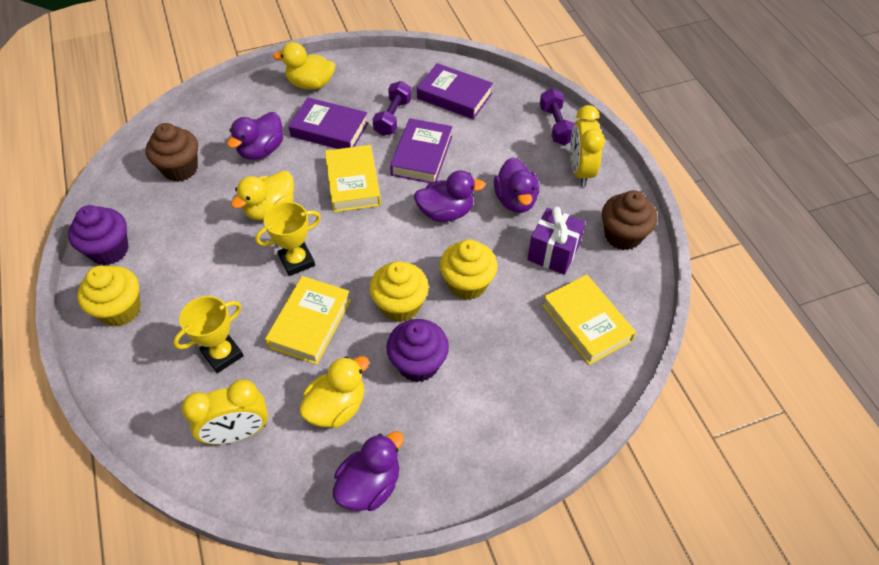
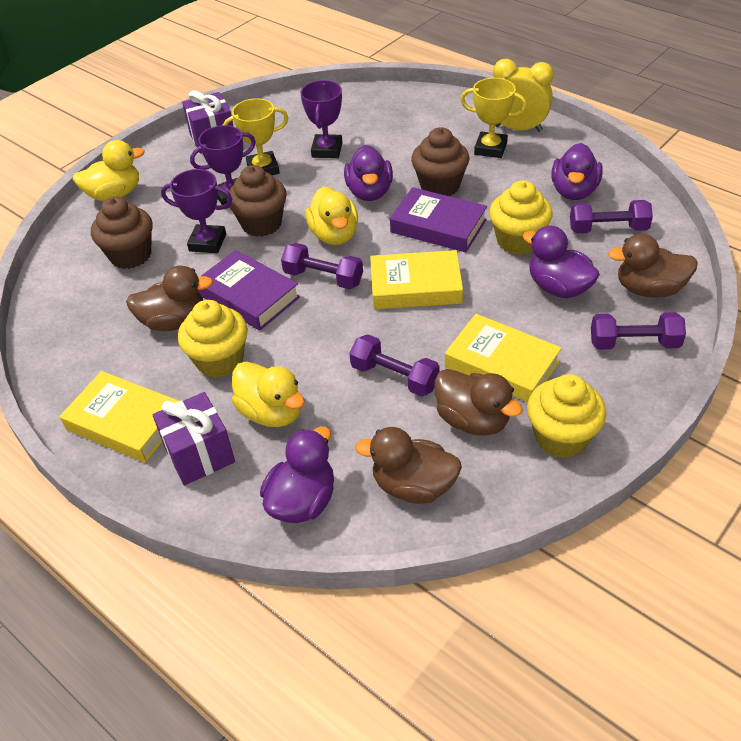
brown cupcake: [145,123,198,182] [602,190,657,250] = 2 -> [91,197,153,269] [227,165,287,237] [411,127,469,196] = 3
brown duck: none = 0 -> [126,266,213,331] [355,427,462,504] [434,369,523,436] [608,234,698,298] = 4
purple book: [288,97,368,149] [390,118,452,183] [417,63,493,119] = 3 -> [198,250,300,331] [390,187,487,252] = 2
purple cupcake: [68,205,129,265] [386,319,449,382] = 2 -> none = 0
purple dumbbell: [372,81,412,136] [540,88,575,145] = 2 -> [281,243,363,289] [349,334,439,397] [570,200,653,234] [591,312,686,350] = 4
purple gift: [527,207,585,275] = 1 -> [152,392,235,485] [182,90,234,153] = 2
purple trophy: none = 0 -> [161,169,232,253] [190,125,256,209] [300,80,342,158] = 3
yellow clock: [181,379,268,444] [570,105,605,187] = 2 -> [493,59,554,132] = 1

